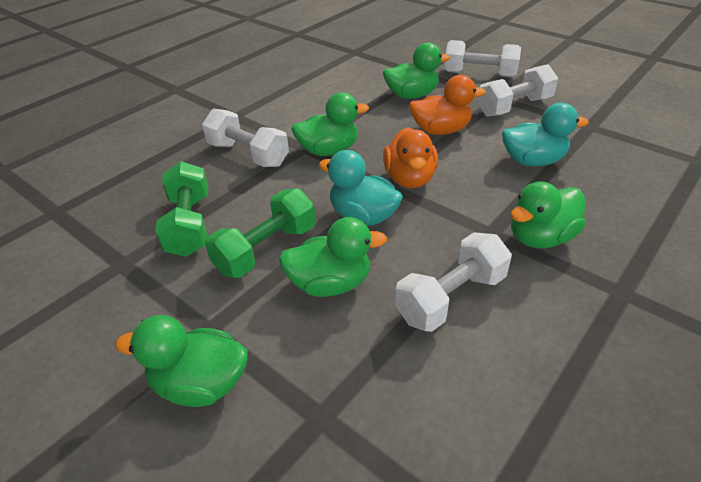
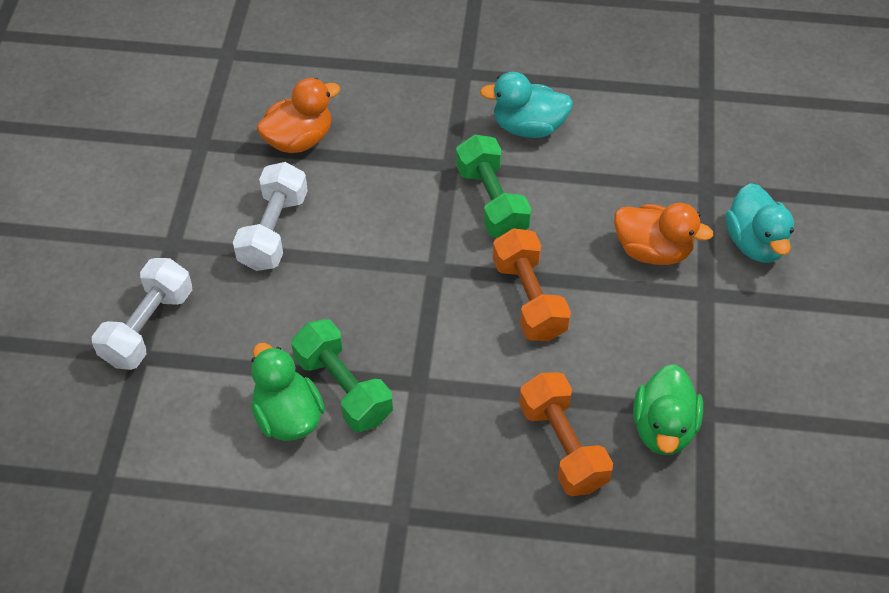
green duck: [115,315,248,407] [279,217,387,297] [291,92,369,156] [383,43,450,99] [510,181,586,248] = 5 -> [251,343,325,441] [633,364,703,455] = 2
orange dumbbell: none = 0 -> [493,228,571,341] [519,372,613,496] = 2
white dumbbell: [202,109,289,167] [395,232,512,332] [444,40,521,77] [477,64,558,117] = 4 -> [92,258,192,370] [233,162,308,271] = 2

